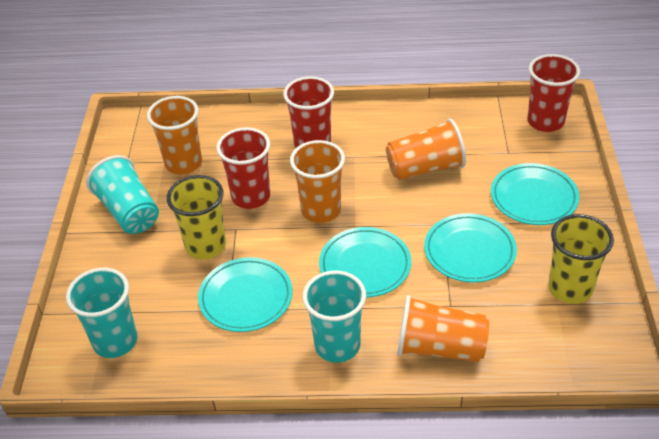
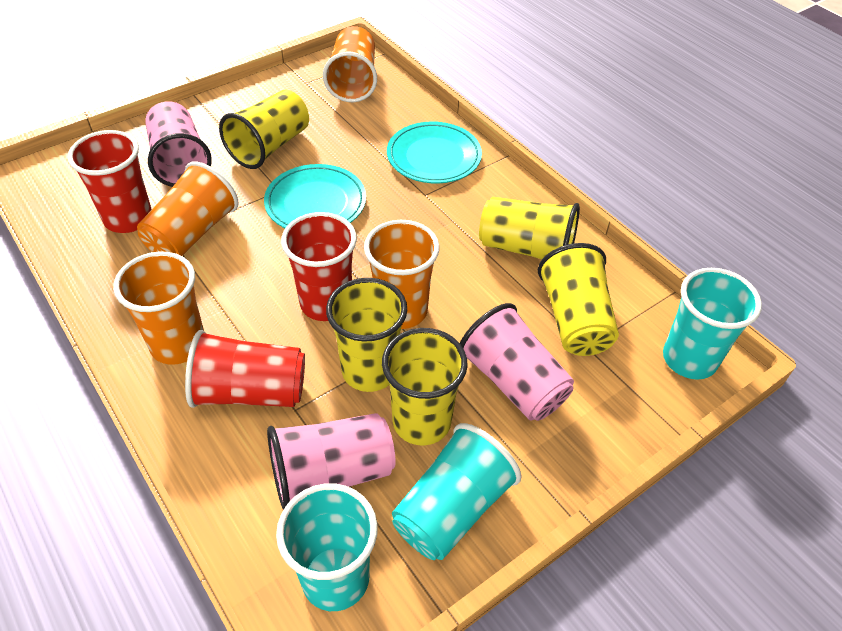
pink cup: none = 0 -> [145,101,212,187] [267,413,396,510] [460,303,574,421] = 3
turquoise plate: [198,257,293,332] [319,227,411,297] [424,213,517,283] [491,163,579,225] = 4 -> [264,164,366,228] [387,121,482,184] = 2
yellow cup: [167,175,226,260] [548,214,614,304] = 2 -> [219,90,309,169] [326,278,407,392] [382,328,468,445] [479,197,580,259] [538,243,619,356] = 5

